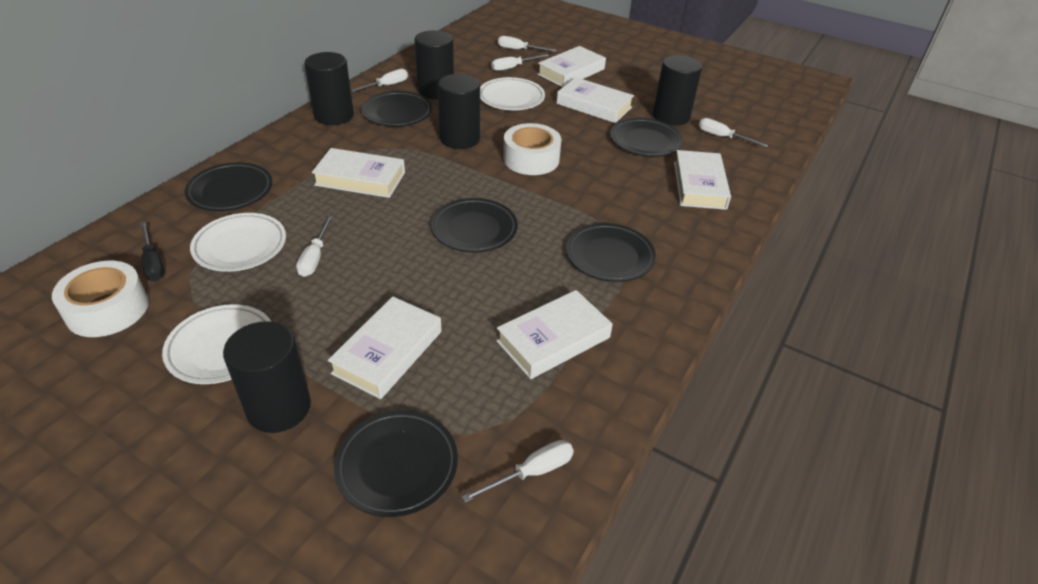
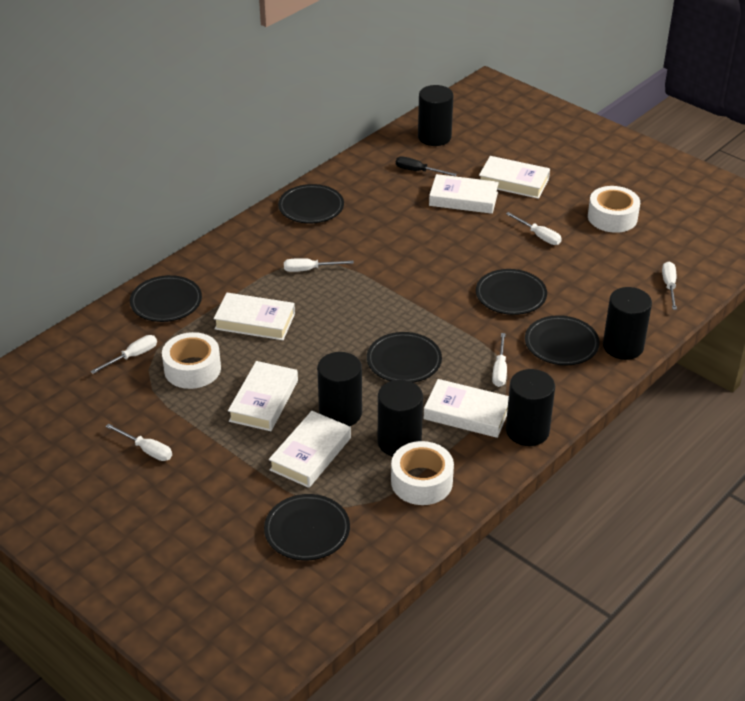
white plate: [162,304,272,384] [190,213,286,272] [480,77,545,110] = 3 -> none = 0
white tape: [52,261,149,337] [503,123,561,175] = 2 -> [162,332,221,389] [391,441,454,505] [588,186,640,233] = 3

